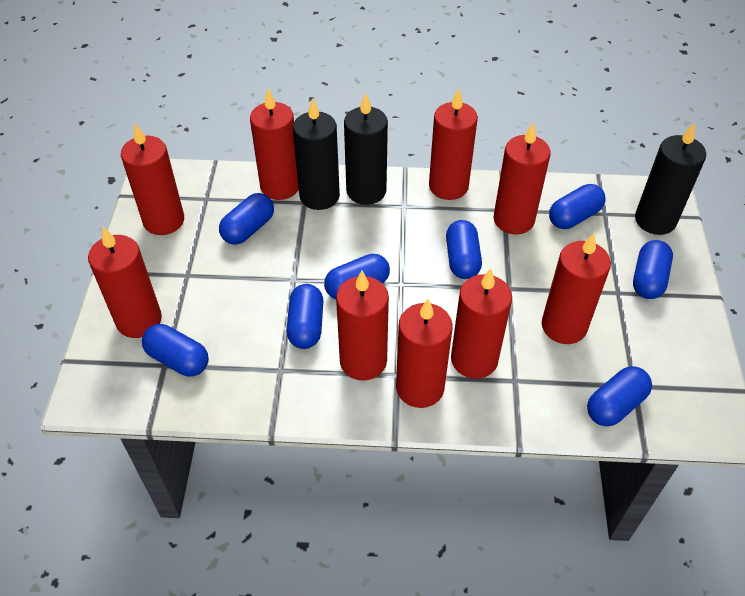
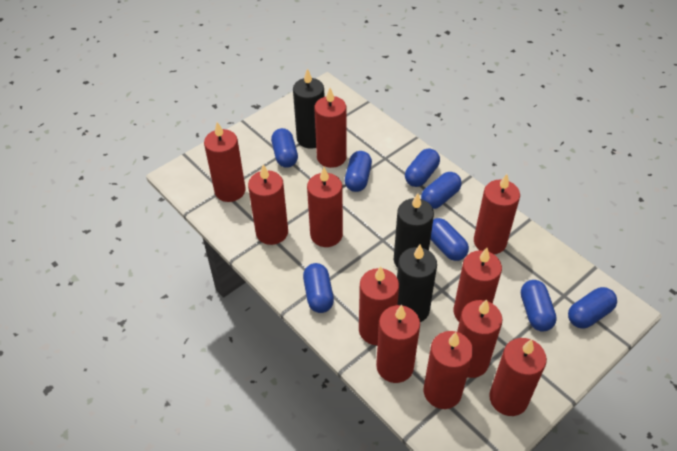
red candle: [88,227,162,338] [121,123,184,235] [250,89,299,200] [336,270,389,381] [396,299,453,408] [429,89,478,200] [451,268,512,379] [494,122,550,234] [542,233,611,344] = 9 -> [204,122,246,202] [248,164,288,245] [307,167,343,247] [314,88,347,168] [359,266,399,345] [376,305,420,383] [424,331,473,409] [454,248,502,321] [457,299,503,378] [474,174,520,254] [489,338,547,416] = 11

